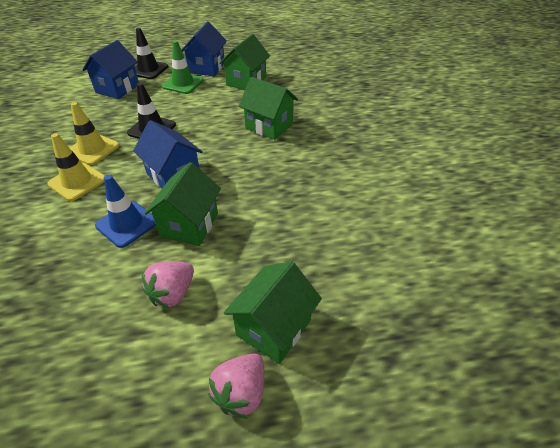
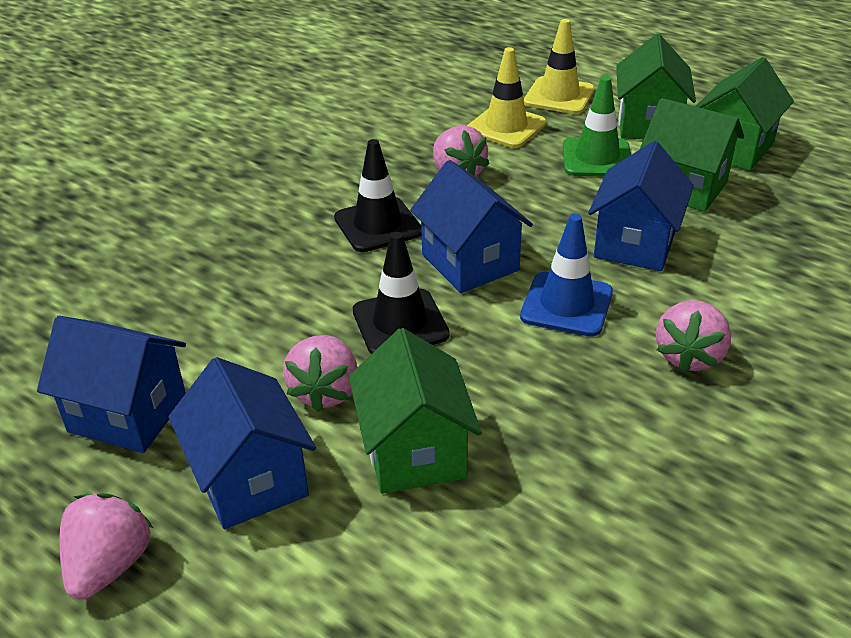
blue house: [82,40,139,99] [133,120,203,188] [182,21,227,76] = 3 -> [37,316,186,453] [168,357,316,529] [410,160,533,293] [588,141,694,271] = 4
pink strawberry: [142,261,194,308] [208,354,264,419] = 2 -> [60,493,153,600] [283,335,357,412] [433,125,490,177] [656,300,731,373] = 4

